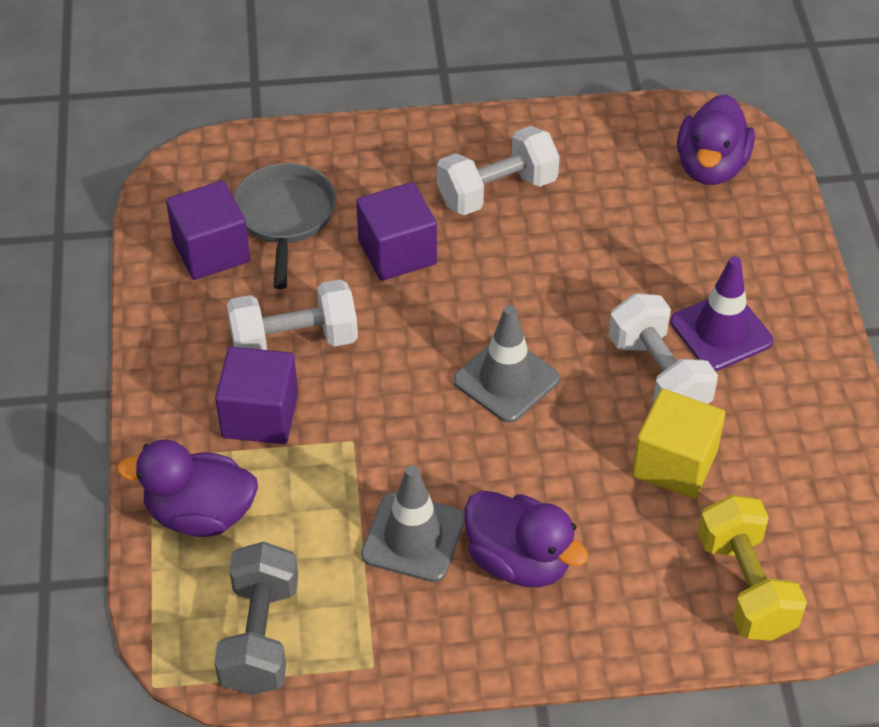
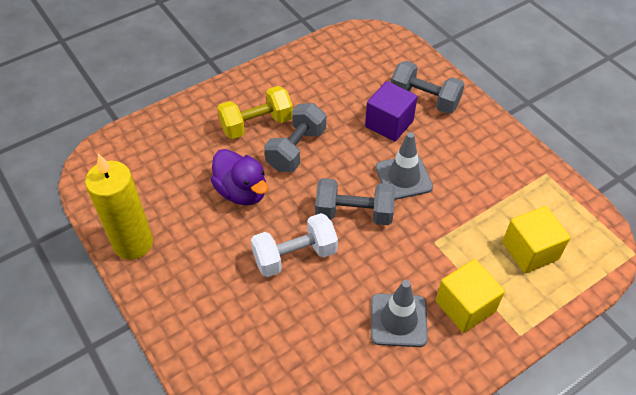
grey dumbbell: [214,542,298,695] = 1 -> [264,103,326,172] [315,178,395,225] [391,61,465,114] = 3
grey pan: [234,163,336,289] = 1 -> none = 0
purple cube: [166,181,250,280] [215,347,298,444] [356,182,437,281] = 3 -> [365,81,417,142] = 1
purple duck: [116,439,258,537] [464,490,588,587] [677,94,755,185] = 3 -> [211,149,268,205] = 1
purple traffic cone: [671,256,773,371] = 1 -> none = 0
white dumbbell: [227,279,358,350] [437,126,560,215] [608,293,718,404] = 3 -> [251,213,338,277] = 1
yellow candle: none = 0 -> [85,154,153,260] = 1
yellow cube: [632,389,725,499] = 1 -> [436,259,505,333] [502,206,571,273] = 2

